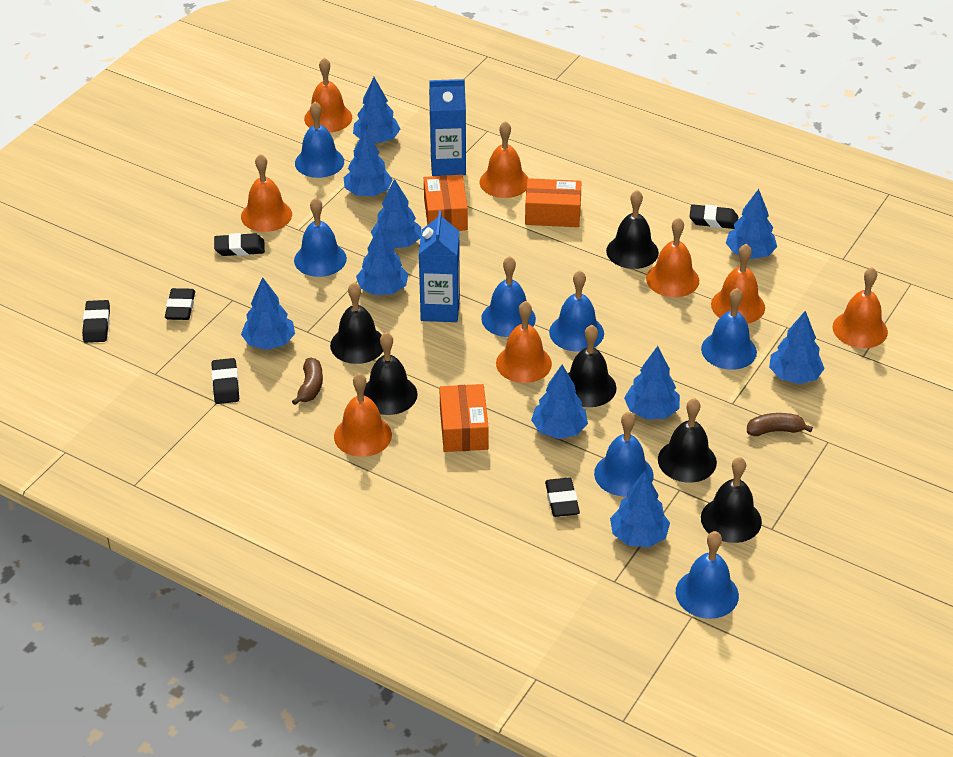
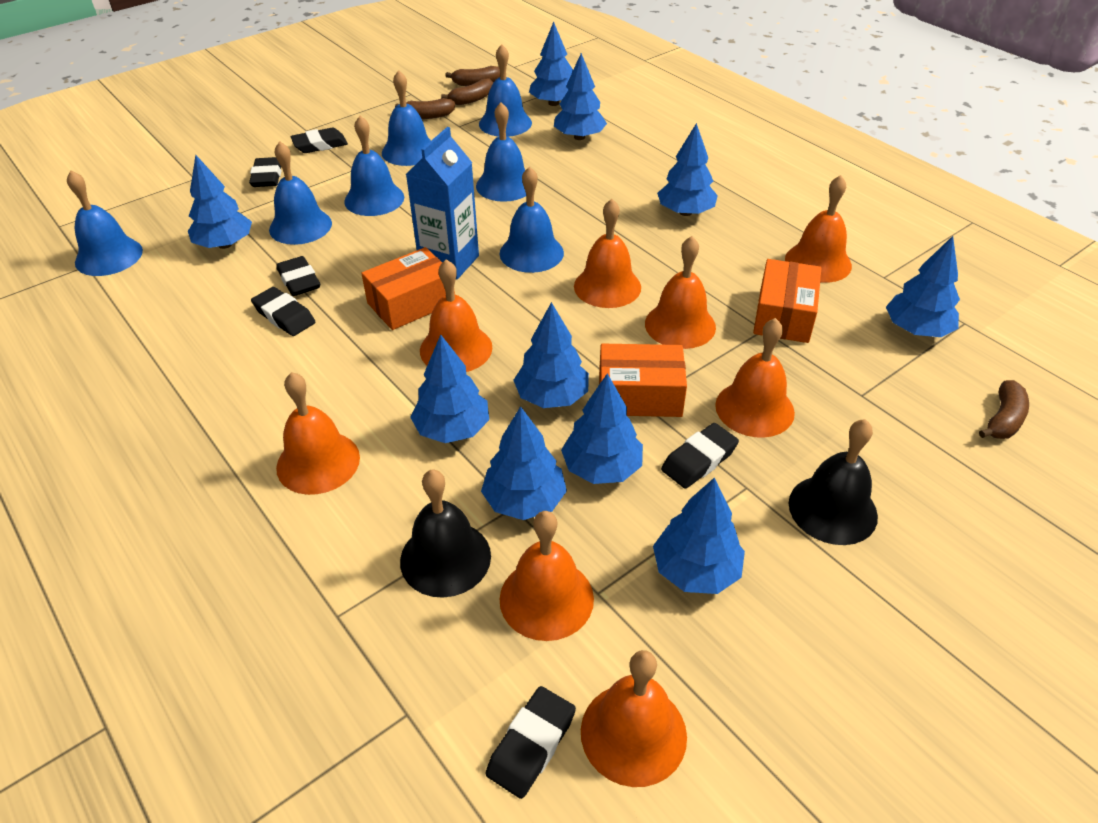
black bell: [330,282,383,364] [364,332,418,415] [568,325,617,407] [606,190,659,269] [658,398,717,483] [701,457,762,543] = 6 -> [400,470,491,598] [789,419,878,545] = 2
blue carton: [419,210,460,322] [429,79,466,176] = 2 -> [406,127,479,280] = 1
brown banana: [292,358,323,405] [747,413,813,436] = 2 -> [395,98,455,119] [441,78,493,105] [445,66,500,86] [979,380,1029,439] = 4

